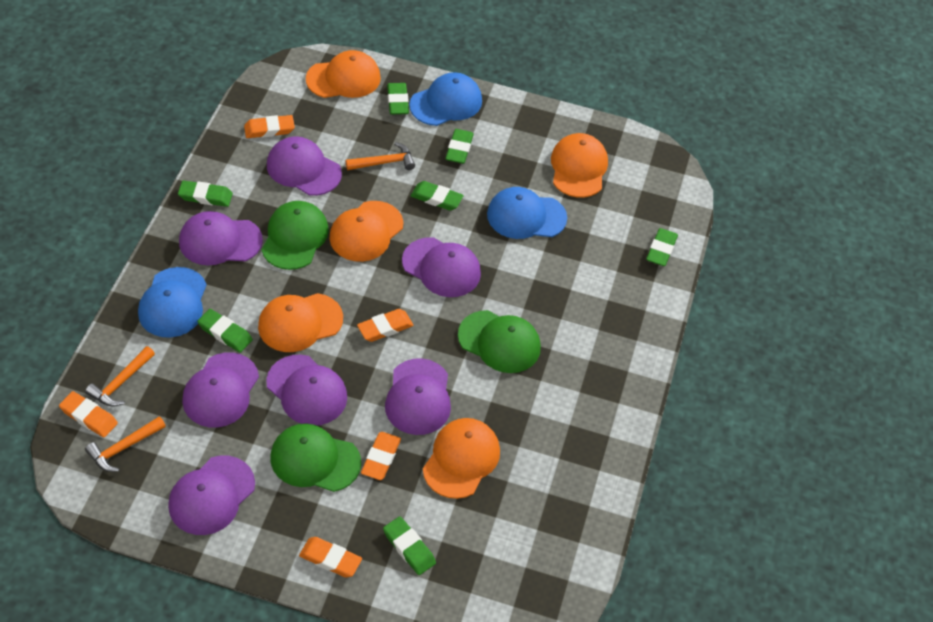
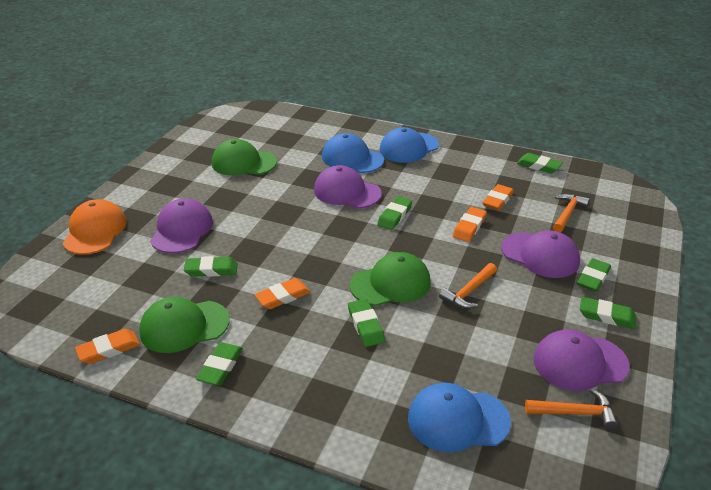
orange cap: [258,293,343,352] [306,50,381,98] [329,201,403,262] [423,418,500,499] [551,133,608,198] = 5 -> [62,199,127,255] = 1
orange eraser: [59,391,118,437] [244,115,295,138] [299,537,362,577] [357,309,413,342] [361,432,401,480] = 5 -> [75,329,140,364] [255,278,311,309] [453,207,487,242] [482,184,514,210] = 4
purple cap: [168,456,255,535] [179,211,263,265] [182,352,259,428] [266,354,347,426] [267,136,342,196] [385,358,451,435] [402,237,481,297] = 7 -> [150,198,213,253] [314,165,382,209] [501,231,580,278] [533,330,630,391] = 4

